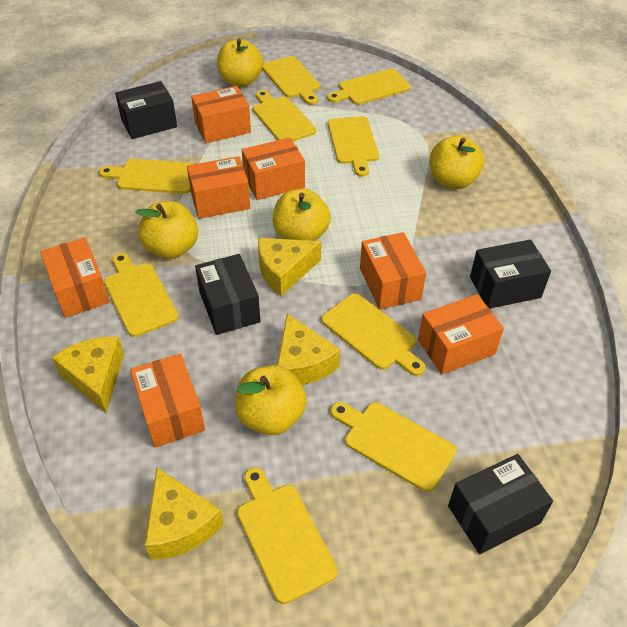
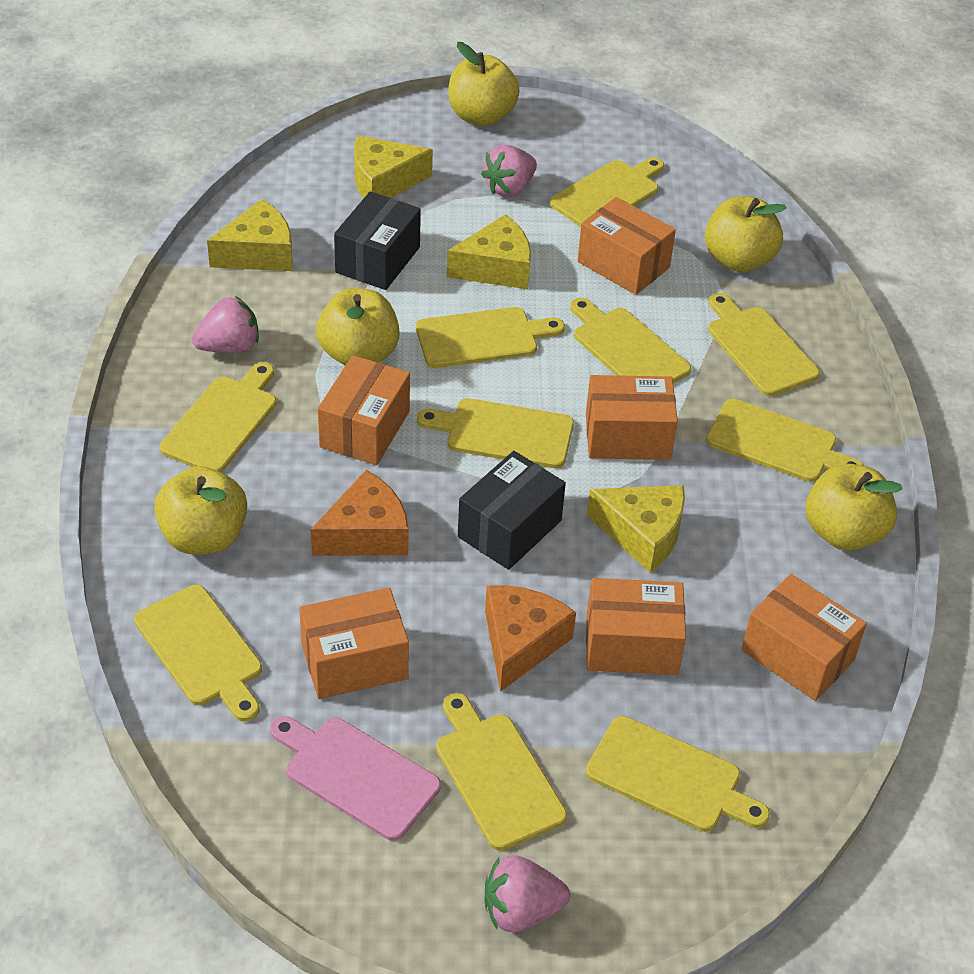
black box: [115,81,177,139] [195,254,261,335] [448,454,553,554] [470,239,551,309] = 4 -> [334,191,421,290] [458,451,566,570] = 2
orange box: [40,237,110,318] [130,353,205,448] [187,156,250,219] [191,86,251,143] [242,137,305,200] [360,232,426,309] [418,294,504,375] = 7 -> [299,587,409,699] [318,355,410,465] [578,197,676,295] [586,375,678,460] [586,578,686,675] [741,574,867,701] = 6
orange cheese: none = 0 -> [311,470,409,556] [485,585,576,692] = 2
pink cutting board: none = 0 -> [270,716,441,841] = 1
pink strawberry: none = 0 -> [192,296,259,353] [481,145,537,197] [484,855,570,932] = 3
yellow cutting board: [99,159,195,194] [104,253,179,337] [237,467,338,604] [253,90,316,141] [262,56,320,105] [321,293,426,376] [327,69,411,105] [328,116,379,177] [331,402,456,492] = 9 -> [134,585,262,722] [160,362,276,472] [416,307,565,368] [417,398,574,468] [436,693,567,851] [549,157,664,227] [570,298,691,383] [586,716,770,832] [706,399,864,482] [708,293,820,396] = 10

